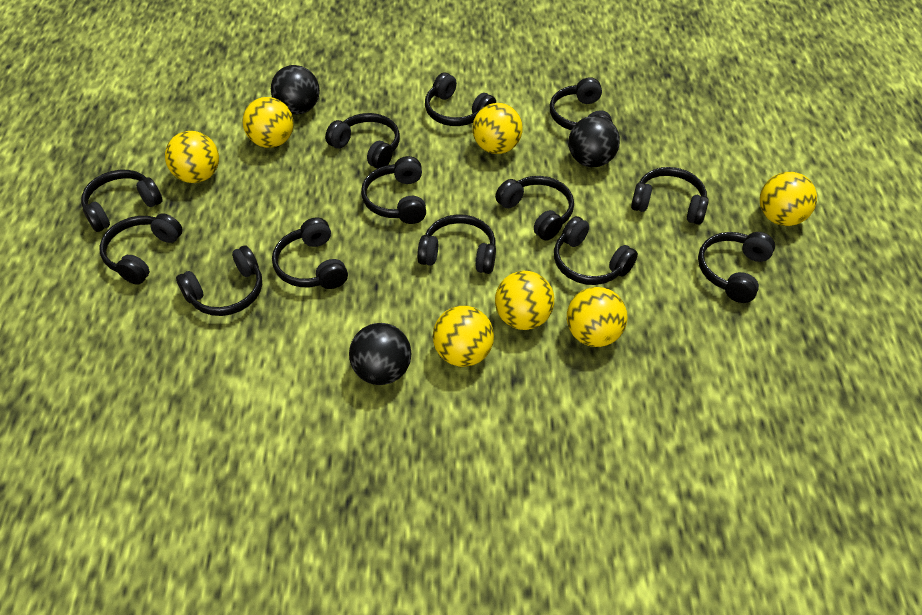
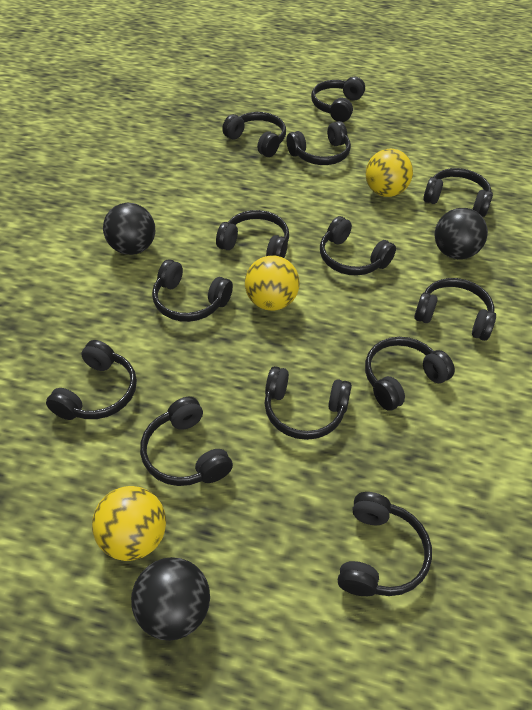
yellow ball: [165,131,219,183] [242,97,294,148] [433,306,494,367] [472,103,522,154] [495,271,554,330] [567,287,627,347] [760,172,817,226] = 7 -> [92,486,166,561] [245,255,300,311] [366,149,413,197] = 3

